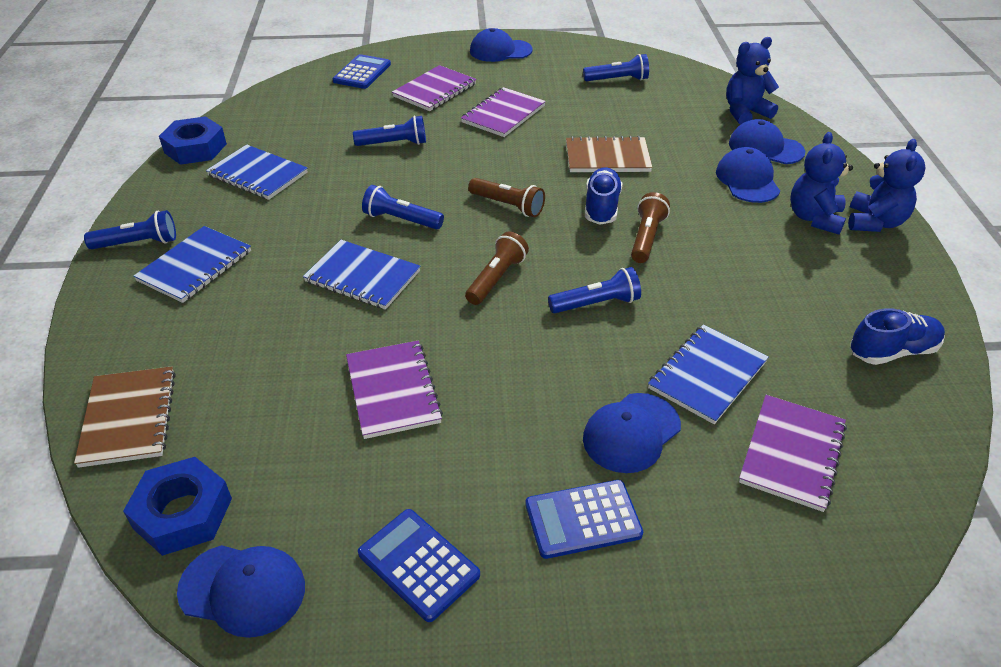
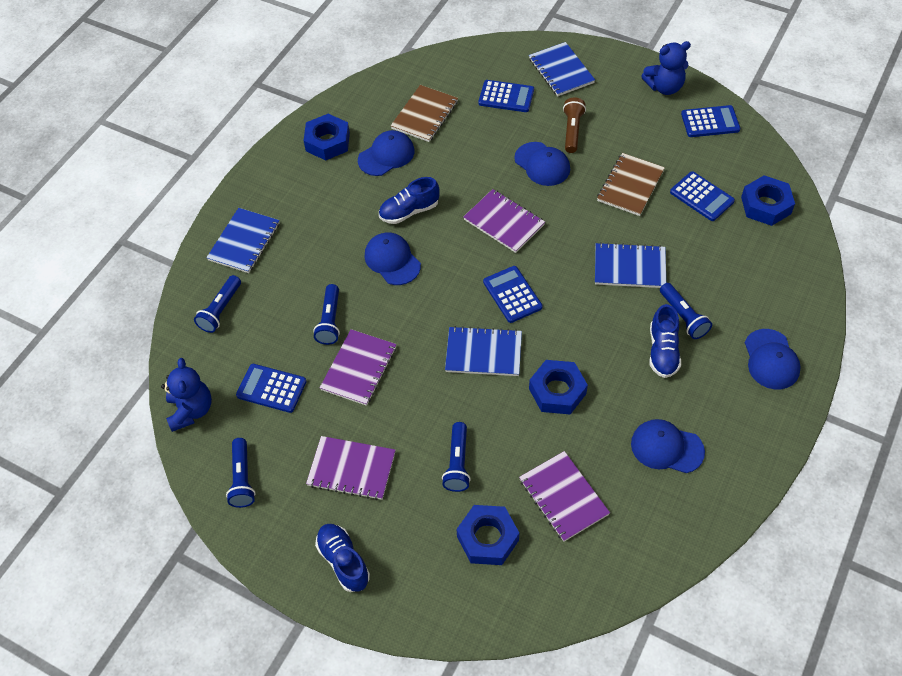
blue calculator: [332,54,391,89] [358,509,480,622] [525,480,643,559] = 3 -> [236,364,307,413] [478,80,534,112] [483,266,543,323] [670,171,735,221] [681,105,740,137] = 5
blue nut: [123,457,232,556] [159,116,227,165] = 2 -> [303,114,350,160] [456,505,519,565] [529,360,588,415] [741,175,795,226] = 4
blue shoe: [585,167,623,225] [850,308,945,365] = 2 -> [315,524,370,592] [379,177,440,224] [649,304,681,378] = 3
blue teddy bear: [726,37,779,125] [790,132,853,235] [848,139,926,232] = 3 -> [161,358,212,432] [641,41,691,95] = 2
brown flashlight: [465,232,529,305] [468,178,545,217] [631,192,670,263] = 3 -> [563,97,586,153] = 1

